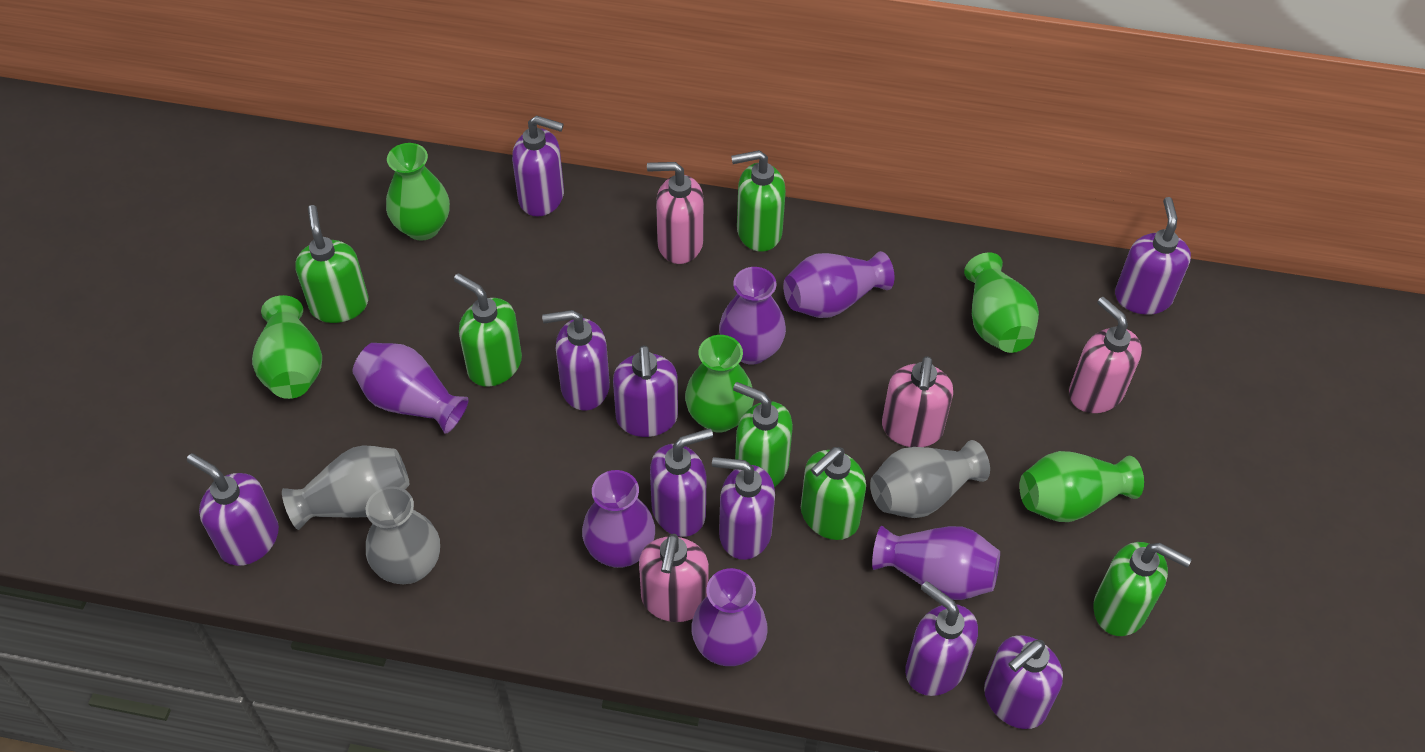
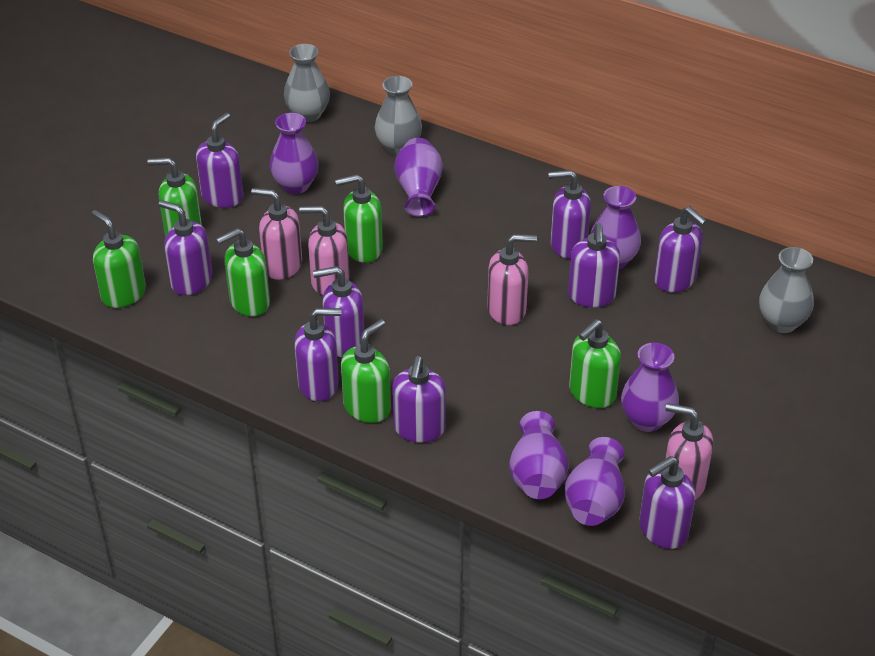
green vase: [252,295,322,399] [386,143,450,240] [685,335,754,432] [964,252,1039,353] [1019,451,1144,522] = 5 -> none = 0

